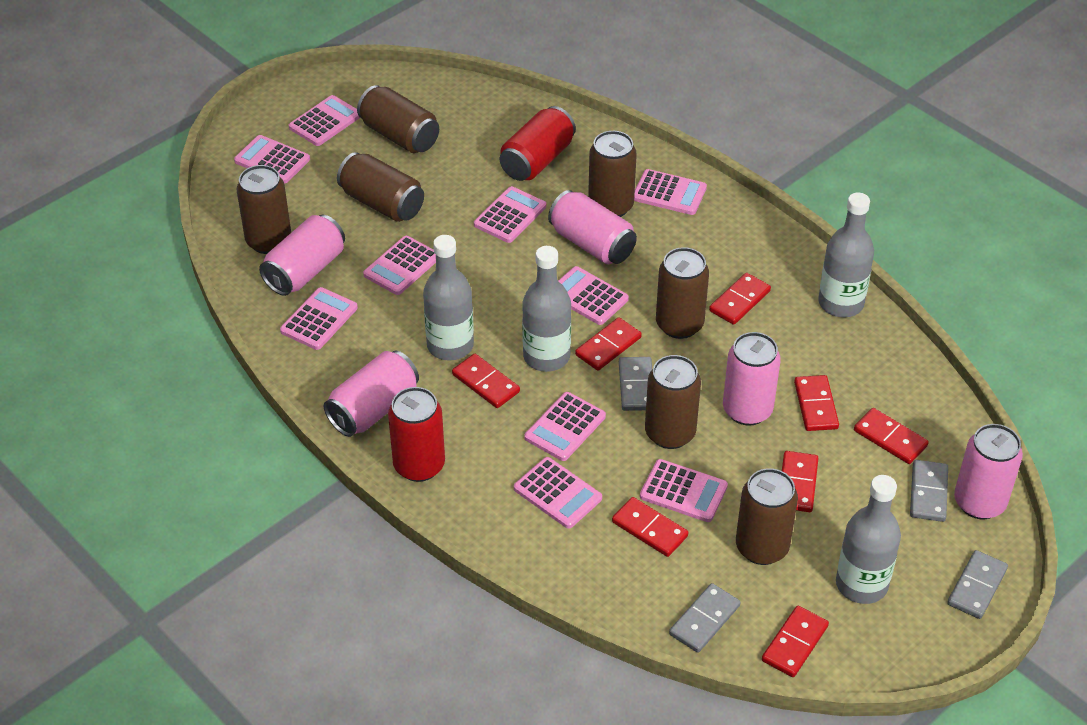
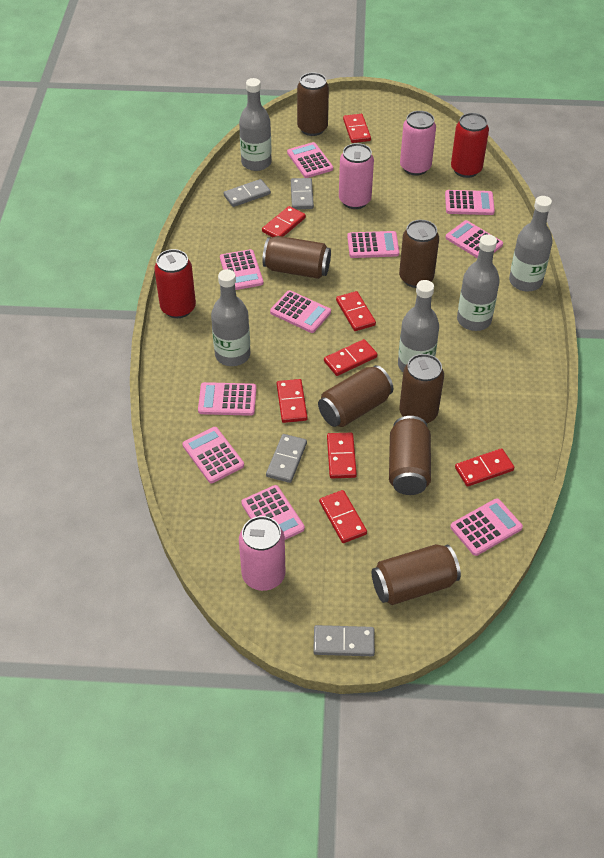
grey bottle: [423,235,474,360] [522,246,571,372] [818,193,874,317] [836,475,901,604] = 4 -> [211,269,250,366] [239,78,272,171] [398,280,439,372] [457,234,500,331] [509,196,553,292] = 5
pink can: [259,215,345,296] [324,351,419,437] [548,190,637,264] [723,332,781,426] [954,424,1023,519] = 5 -> [239,516,286,591] [339,143,374,209] [400,111,436,176] = 3

